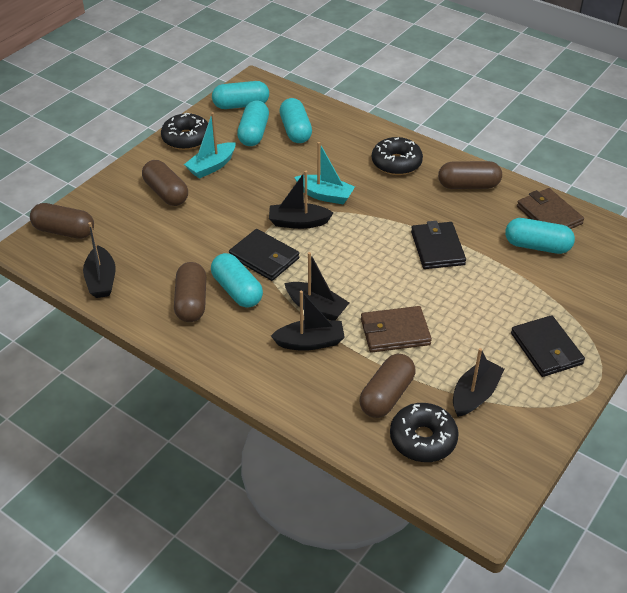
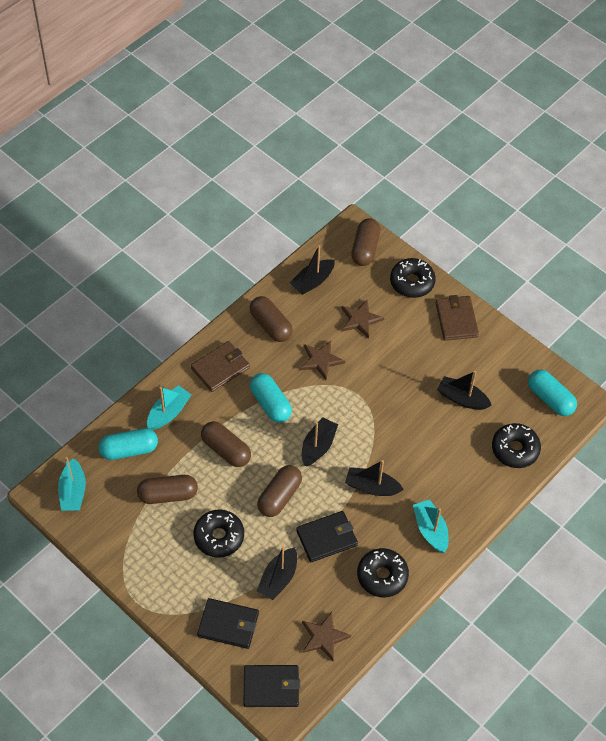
black donut: [161,113,208,150] [372,137,423,175] [390,403,459,462] = 3 -> [193,509,244,558] [357,548,409,597] [390,258,436,298] [492,423,541,468] = 4
brown star: none = 0 -> [300,341,345,380] [302,612,351,661] [341,299,384,339] = 3
turquoise boat: [184,112,235,179] [294,142,355,204] = 2 -> [58,457,86,511] [147,385,191,430] [413,499,449,553] = 3
turquoise capsule: [211,253,263,308] [212,81,269,109] [237,100,269,146] [279,98,312,143] [505,218,575,254] = 5 -> [98,428,158,460] [250,373,292,423] [528,370,577,416] = 3

